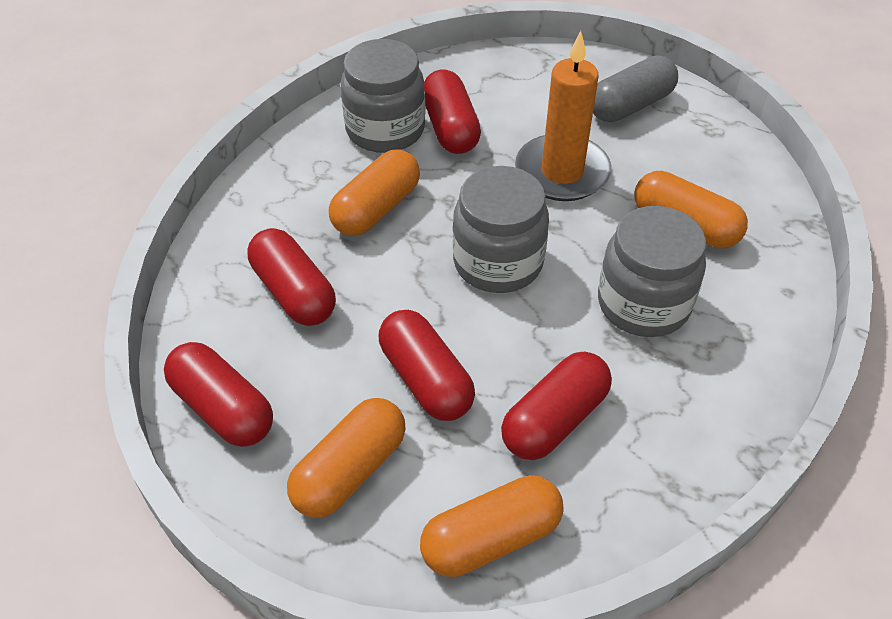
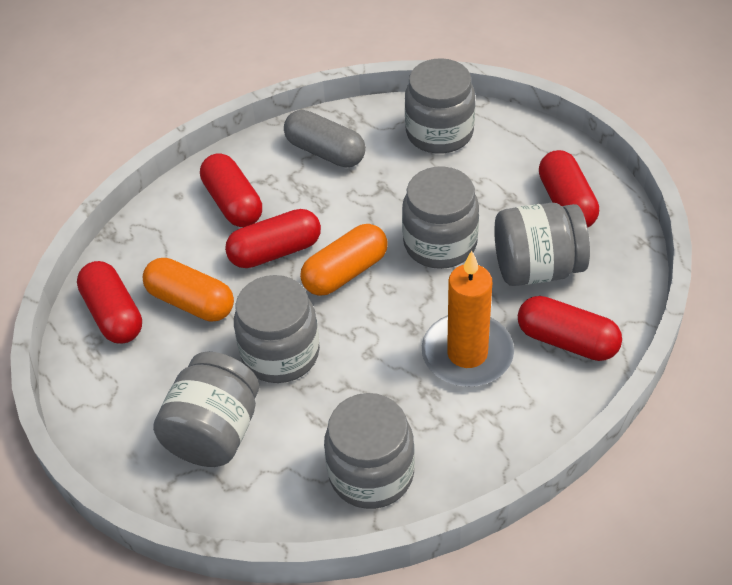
grey jar: [340,39,425,153] [453,166,549,293] [598,206,706,337] = 3 -> [153,352,259,467] [234,275,320,383] [324,393,415,509] [402,166,479,269] [405,58,475,154] [494,203,590,286] = 6
orange capsule: [287,398,406,518] [329,149,420,236] [420,475,563,577] [634,171,748,248] = 4 -> [142,258,234,322] [300,224,388,296] = 2

